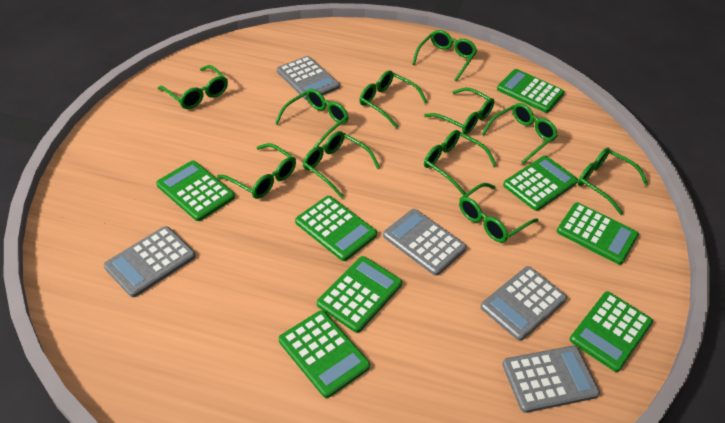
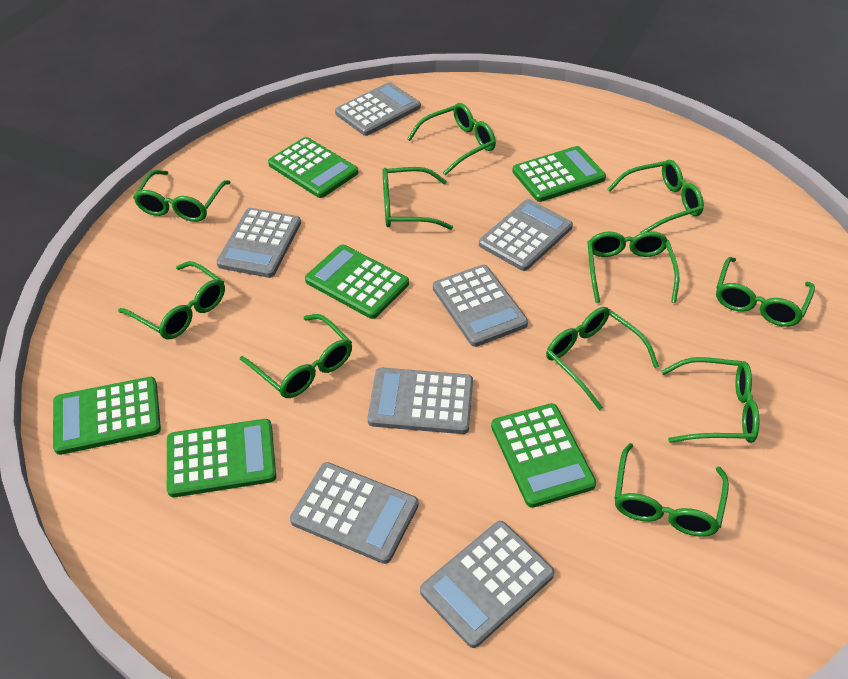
green calculator: [156,161,235,221] [279,310,370,398] [295,196,377,261] [317,256,402,333] [497,69,565,113] [503,156,578,211] [557,202,639,265] [570,292,653,372] = 8 -> [53,377,161,455] [167,419,276,497] [268,137,358,198] [305,245,409,319] [491,403,596,508] [512,146,606,202] = 6
grey calculator: [104,226,196,297] [277,56,340,101] [383,209,467,276] [481,266,567,341] [502,346,600,413] = 5 -> [216,208,301,278] [290,462,419,564] [335,82,421,136] [367,368,473,434] [420,521,555,648] [433,265,528,347] [479,199,573,271] = 7

